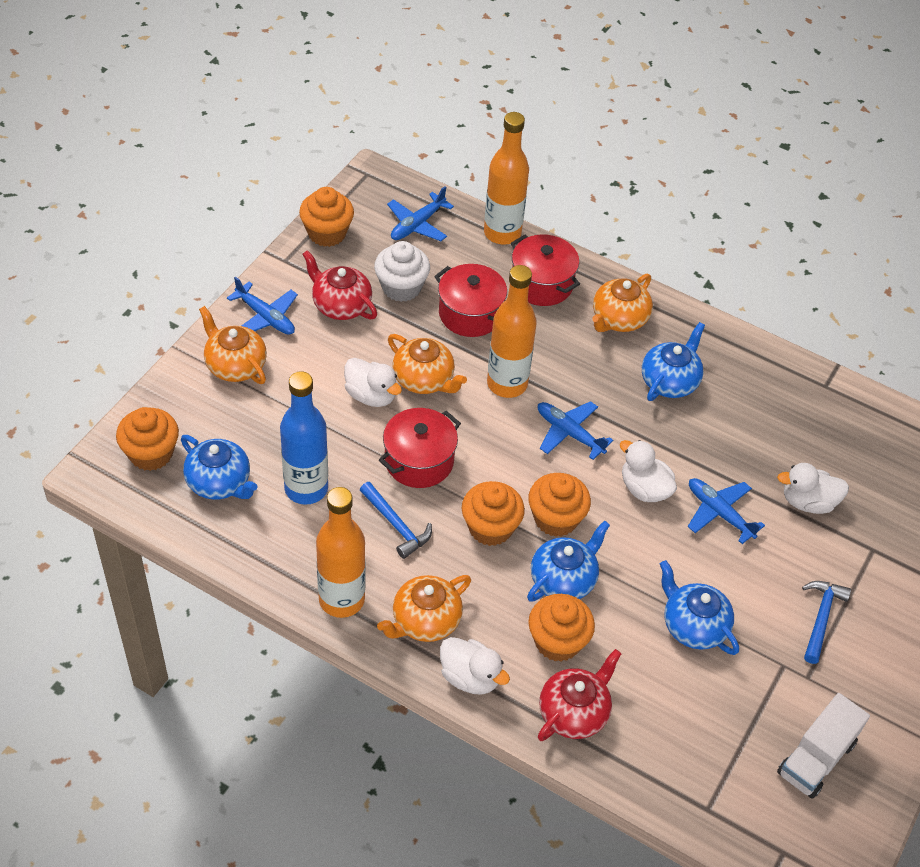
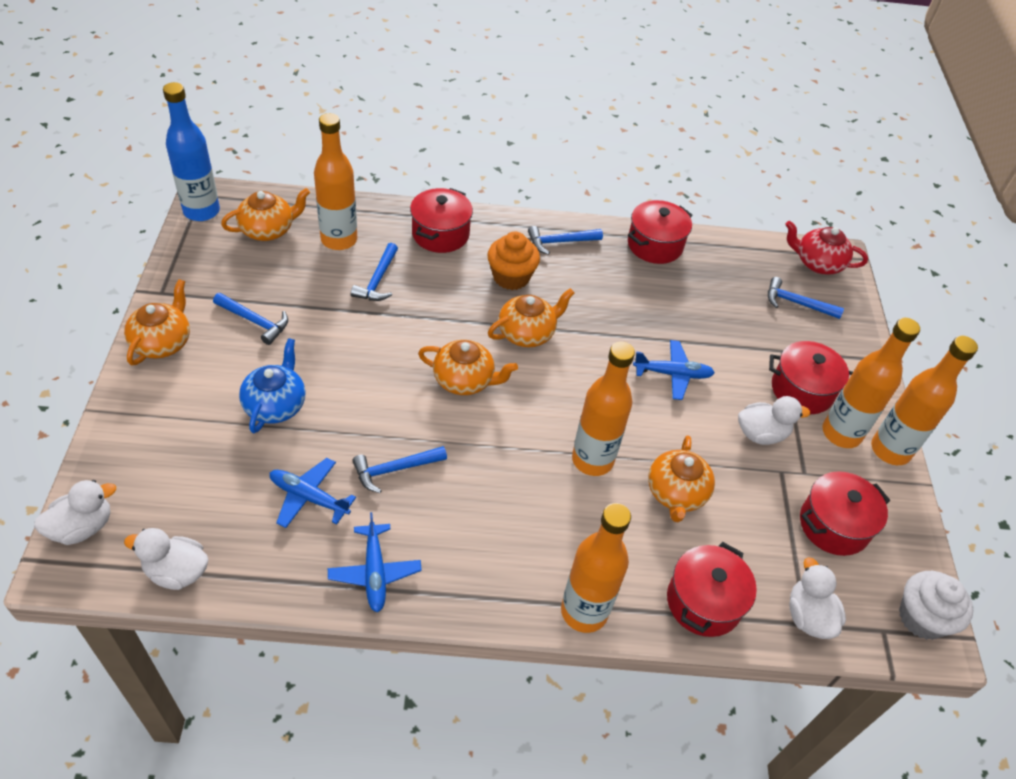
blue hammer: [360,482,432,559] [802,581,851,664] = 2 -> [213,293,288,345] [351,243,398,301] [353,446,447,493] [528,226,603,255] [768,277,844,319] = 5
blue plane: [227,276,298,335] [387,186,454,241] [538,401,613,460] [688,478,765,544] = 4 -> [270,458,356,528] [328,512,422,613] [633,340,715,400] = 3
blue teapot: [181,435,257,500] [527,520,610,602] [642,322,705,401] [660,560,739,655] = 4 -> [239,338,306,433] = 1
orange bottle: [316,487,366,618] [484,112,529,245] [487,265,537,398] = 3 -> [314,113,357,250] [561,503,631,633] [572,341,635,476] [823,318,920,448] [871,336,978,465] = 5
orange cupcake: [116,407,179,471] [299,187,354,247] [462,481,525,546] [528,473,591,537] [528,594,595,662] = 5 -> [487,232,540,290] = 1
orange teapot: [199,306,267,384] [377,575,471,642] [388,334,467,394] [592,274,653,332] = 4 -> [124,279,190,365] [221,188,310,241] [418,340,518,395] [488,288,574,347] [648,435,715,522] = 5
red pot: [379,408,461,488] [434,264,507,337] [511,234,580,306] = 3 -> [410,188,473,253] [628,200,693,264] [667,542,757,637] [769,341,853,414] [800,471,890,556] = 5
red teapot: [302,250,377,320] [538,649,622,741] = 2 -> [785,221,868,275] = 1
white truck: [777,693,870,799] = 1 -> none = 0

